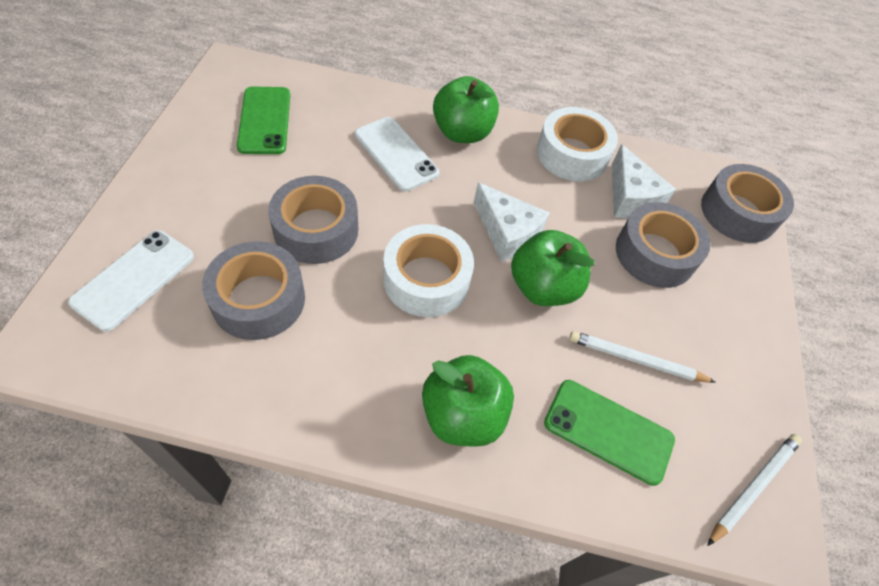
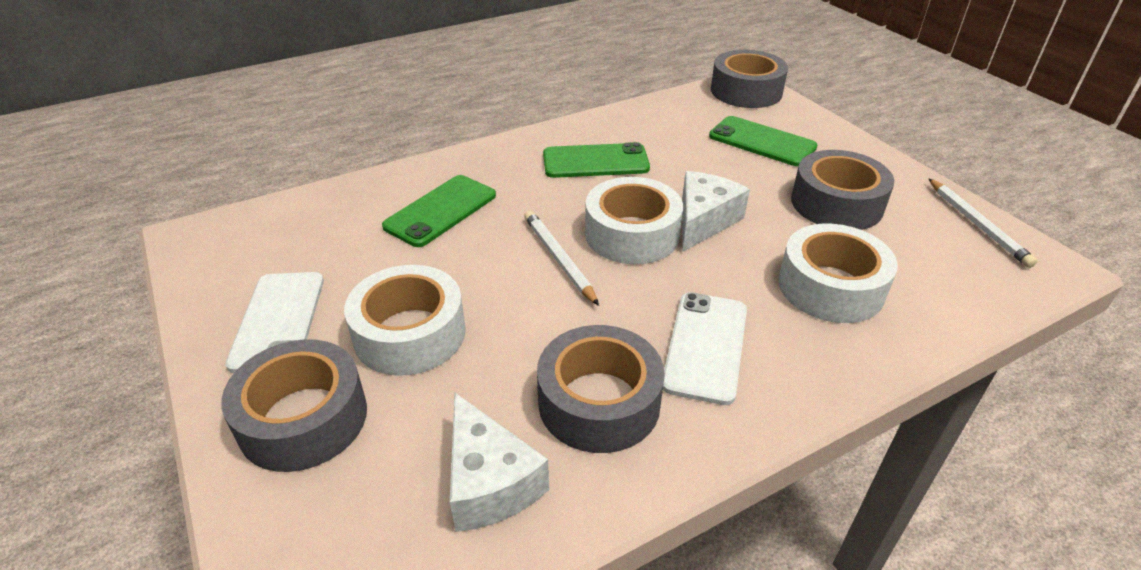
green apple: [422,355,514,447] [433,76,499,143] [511,230,595,306] = 3 -> none = 0
green phone: [237,86,290,154] [544,380,675,486] = 2 -> [382,175,496,247] [543,142,650,178] [709,116,817,166] = 3
white tape: [383,224,474,317] [537,107,618,181] = 2 -> [344,265,466,376] [585,177,683,264] [778,224,898,323] = 3

